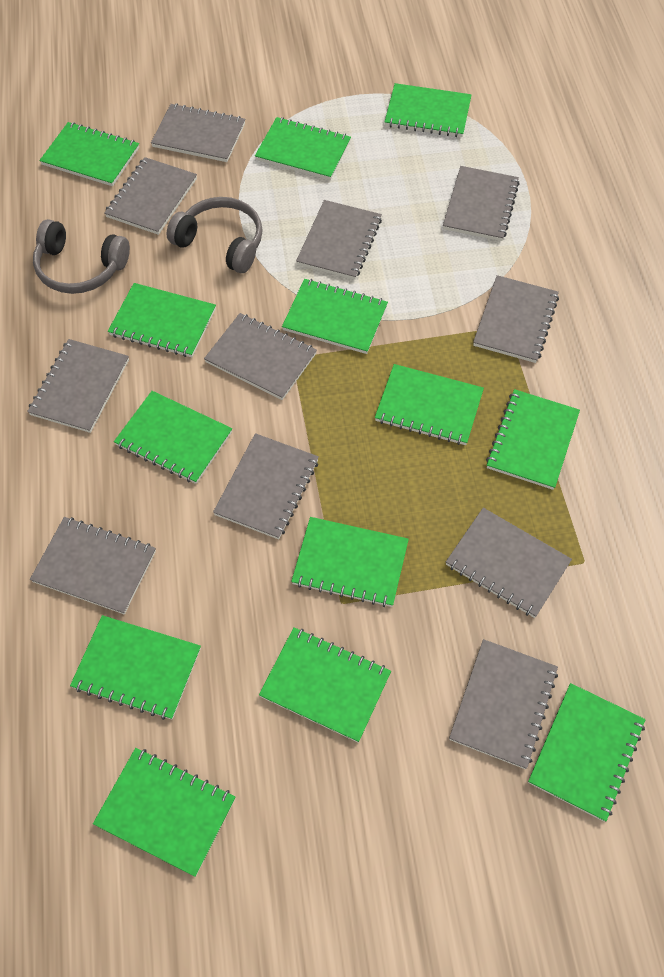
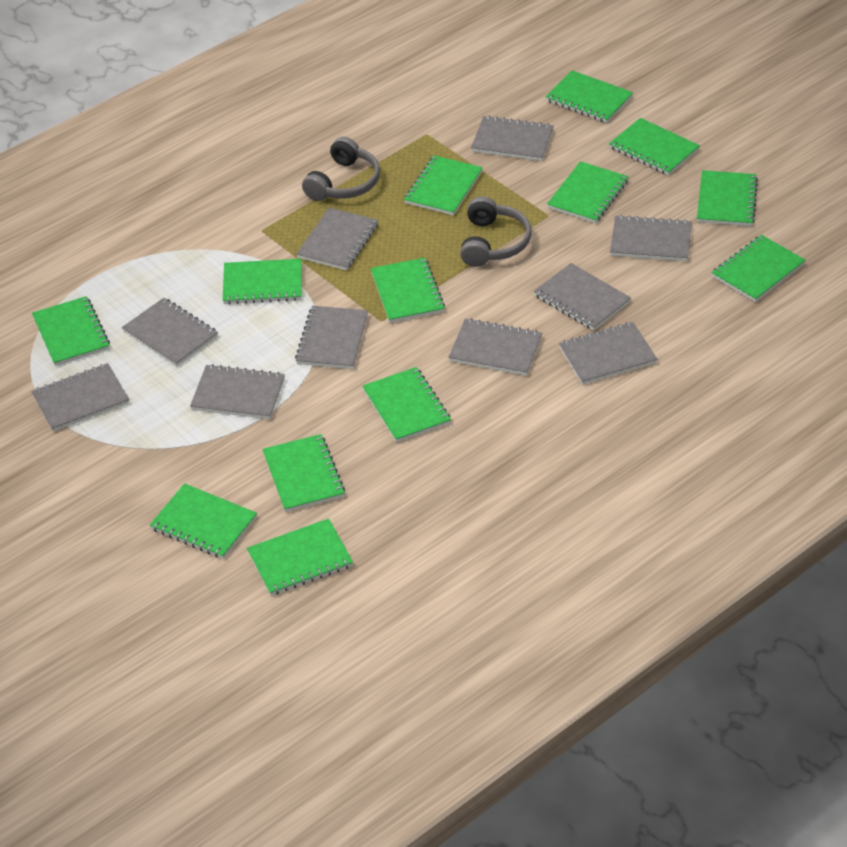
grey notebook: [27,339,129,433] [30,517,156,615] [104,157,197,235] [151,103,245,162] [204,313,317,400] [213,433,319,539] [296,200,382,280] [443,166,520,241] [446,508,572,618] [449,639,558,769] [473,275,559,363] = 11 -> [31,363,129,431] [122,298,218,366] [190,364,285,419] [295,306,368,369] [296,207,378,271] [448,318,542,376] [471,115,554,161] [534,263,631,331] [559,322,657,385] [610,215,692,261] = 10

